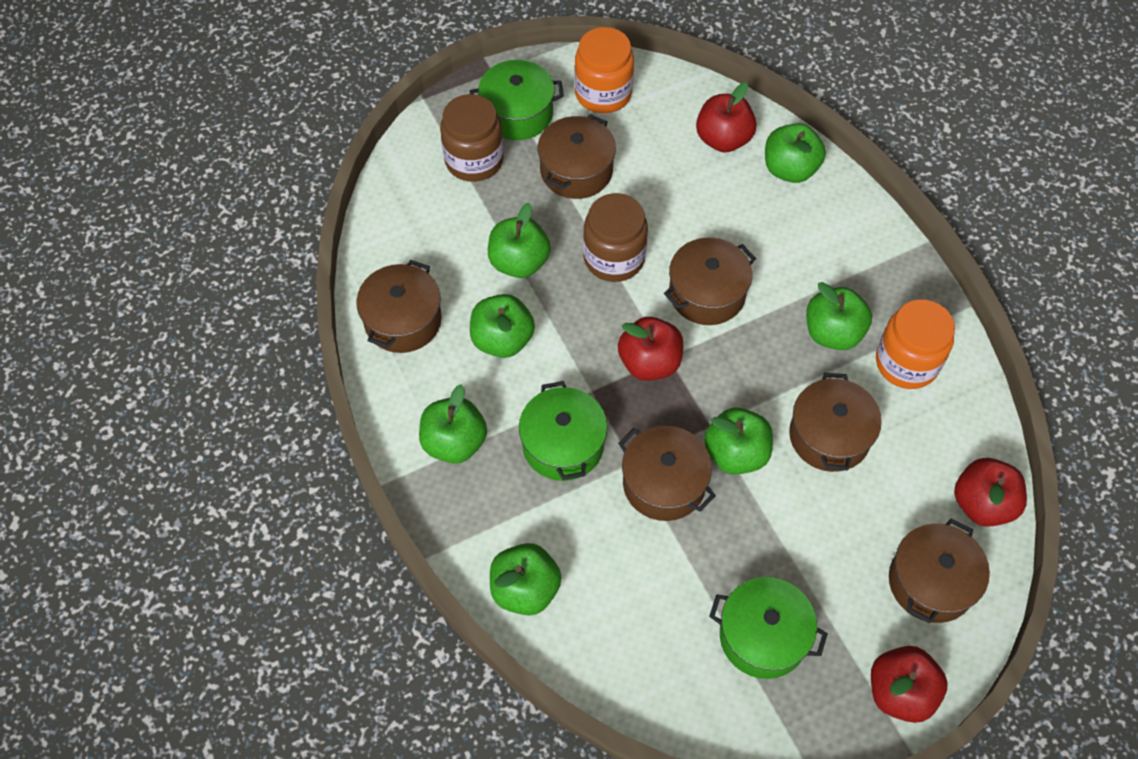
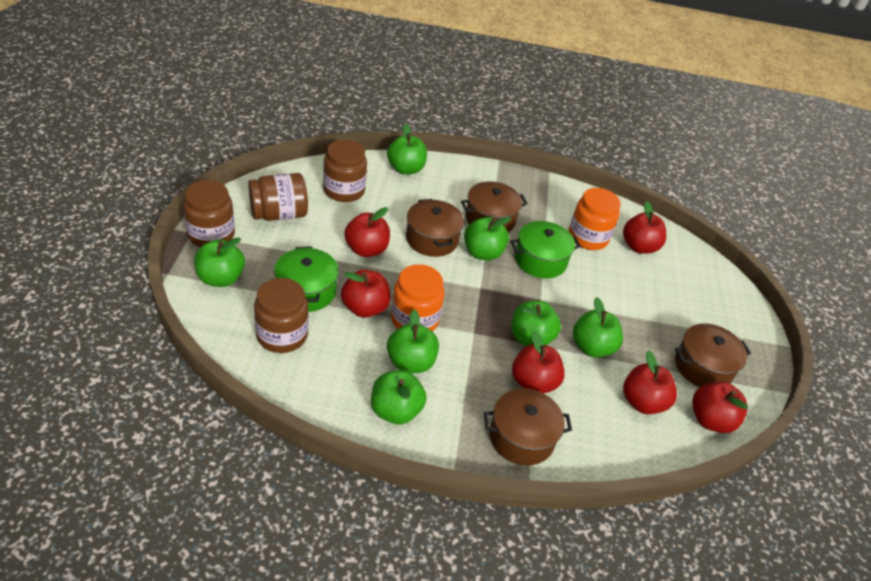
brown jar: [440,94,504,182] [583,193,648,282] = 2 -> [183,180,235,247] [248,173,308,221] [254,278,309,353] [323,140,367,202] = 4
brown pot: [356,260,442,353] [538,114,616,199] [618,426,716,521] [664,238,756,325] [789,373,882,472] [889,518,990,623] = 6 -> [406,199,464,257] [461,182,528,233] [484,388,572,466] [675,323,751,387] = 4
green pot: [469,60,564,140] [519,381,607,481] [709,577,828,679] = 3 -> [274,246,339,312] [511,221,581,278] = 2
red apple: [618,317,683,381] [696,82,757,153] [871,646,948,723] [954,458,1027,527] = 4 -> [341,270,391,318] [344,207,390,257] [512,331,565,393] [623,201,666,254] [623,351,677,415] [692,381,748,433] = 6

